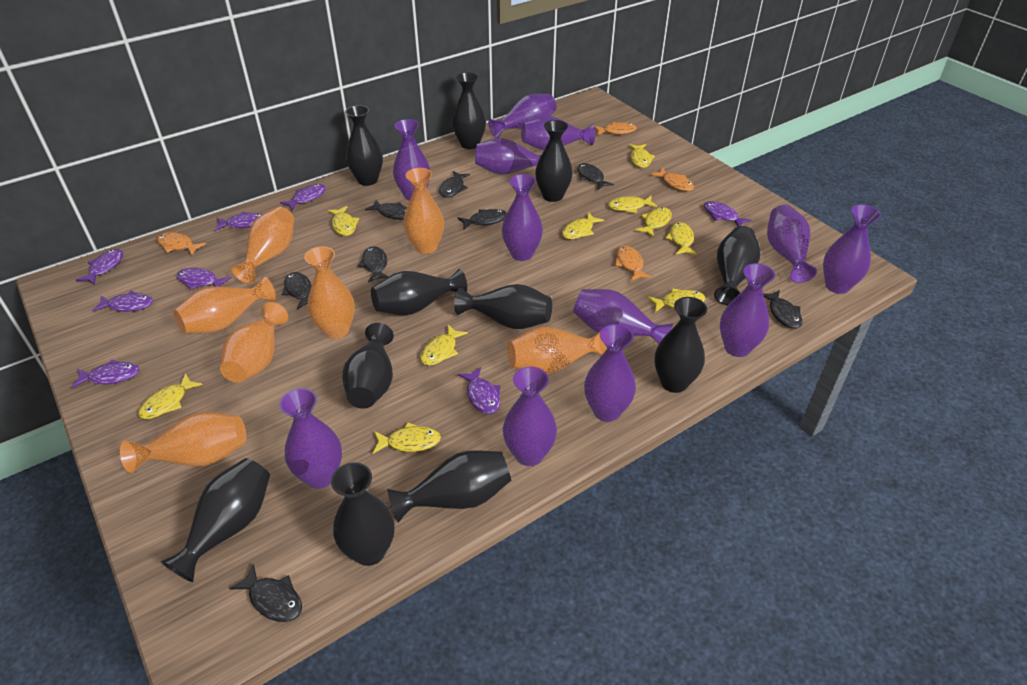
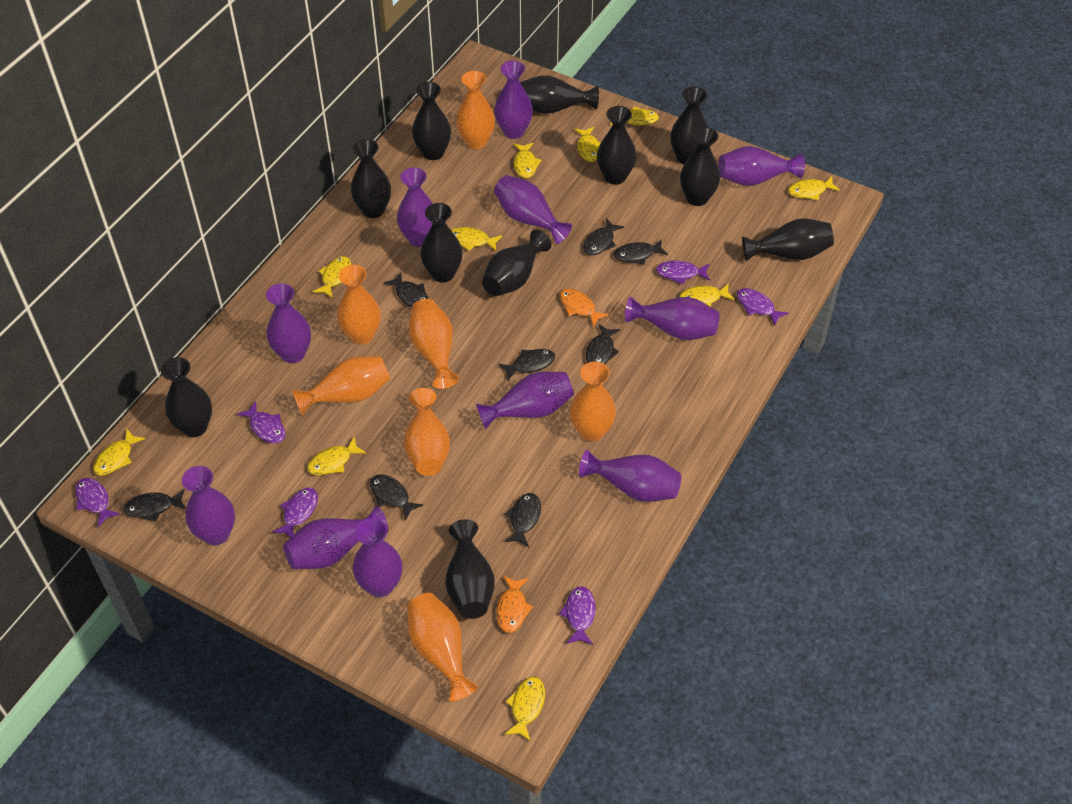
orange fish: [157,232,206,256] [595,122,637,135] [615,246,651,281] [651,168,694,191] = 4 -> [496,576,533,633] [560,289,609,327] = 2
purple fish: [71,359,139,388] [76,249,123,285] [92,291,153,312] [177,268,231,290] [214,212,262,230] [280,184,326,211] [458,367,501,414] [704,201,752,226] = 8 -> [75,478,120,527] [237,401,285,443] [272,488,318,538] [559,586,596,645] [656,260,710,285] [737,288,789,325] = 6
purple vase: [279,388,342,489] [393,119,430,201] [475,138,541,175] [488,94,557,138] [502,174,543,261] [503,366,557,466] [521,116,596,150] [573,289,674,344] [584,324,636,422] [720,263,775,357] [767,205,817,283] [823,204,881,294] = 12 -> [182,466,235,545] [266,283,311,363] [283,506,388,569] [353,518,402,597] [397,167,433,247] [476,372,574,429] [494,61,533,139] [494,175,572,244] [579,450,681,502] [625,296,719,340] [718,146,805,186] = 11

